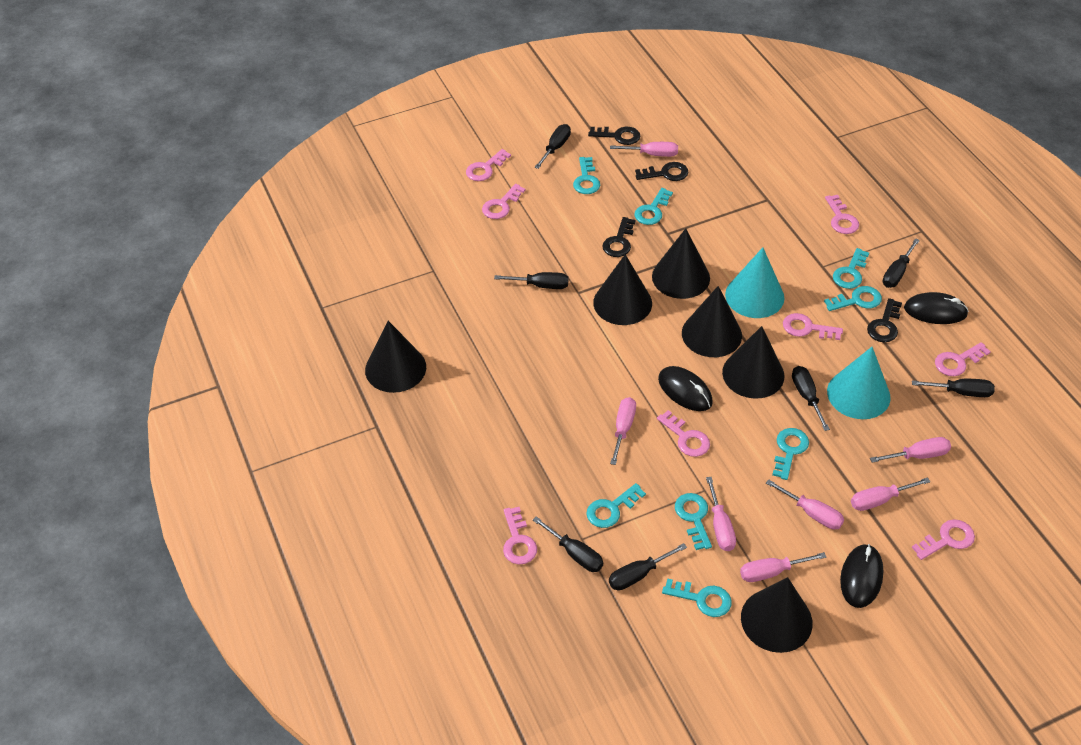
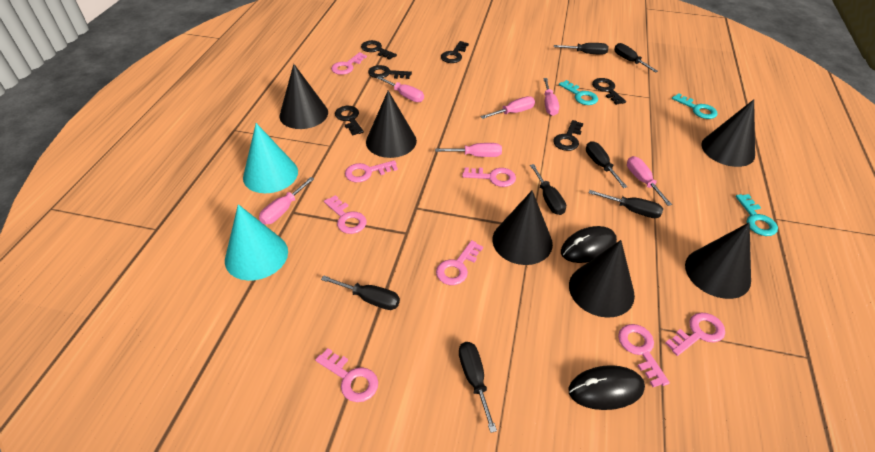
black key: [588,127,640,145] [602,217,636,257] [635,162,689,181] [867,298,902,342] = 4 -> [335,106,364,135] [361,40,397,60] [368,65,412,79] [441,41,469,63] [553,120,583,151] [592,78,626,105] = 6
black mouse: [658,366,713,411] [840,544,884,608] [904,292,969,324] = 3 -> [561,226,617,263] [568,365,645,410] = 2
pink screwdriver: [610,142,678,157] [610,397,636,465] [706,477,736,551] [740,552,826,582] [766,479,844,530] [851,477,930,511] [870,437,951,463] = 7 -> [259,177,314,224] [377,76,424,102] [435,143,502,157] [480,96,535,119] [543,78,559,116] [627,156,672,206] = 6
turquoise key: [573,157,600,194] [586,483,646,528] [634,188,673,225] [662,578,732,617] [675,493,712,550] [772,428,809,480] [824,286,882,311] [833,248,869,289] = 8 -> [559,80,598,105] [672,93,717,119] [736,194,778,236] = 3

